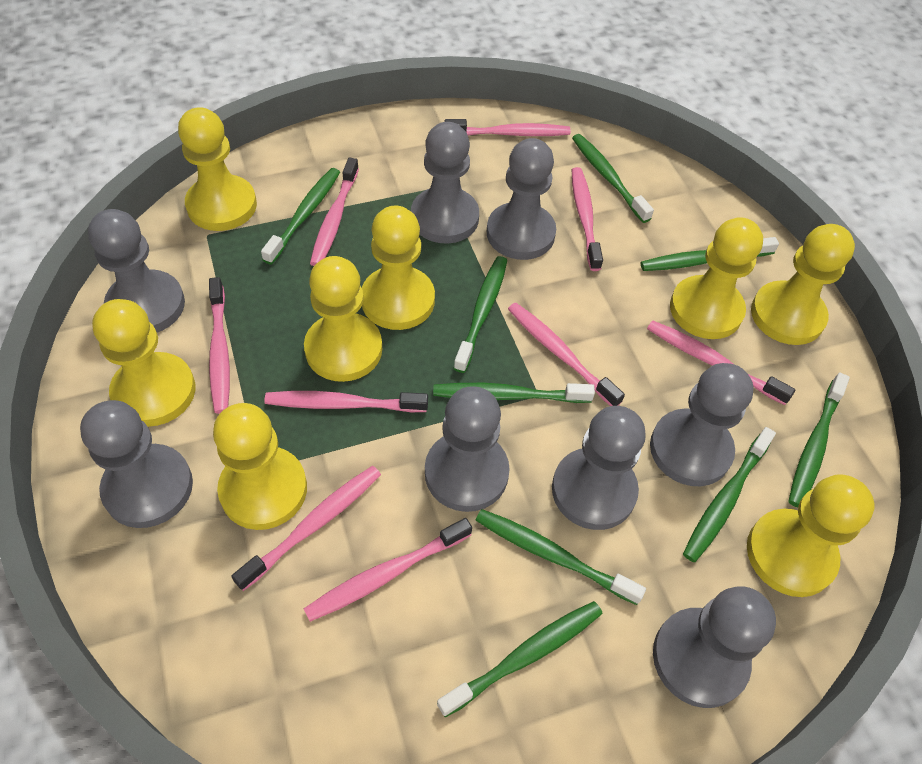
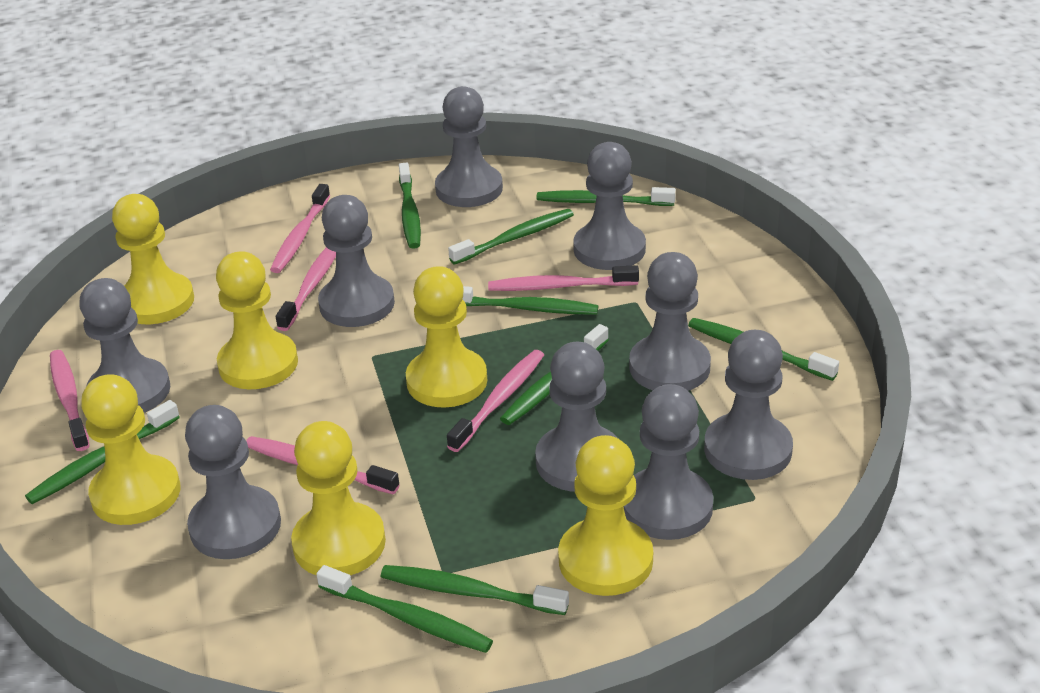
grey pawn: [80,400,193,528] [88,209,185,332] [411,122,479,244] [425,386,510,512] [487,138,556,260] [552,406,646,530] [650,363,754,486] [653,586,776,708] = 8 -> [79,278,171,413] [185,405,281,559] [318,195,395,327] [435,86,503,207] [535,342,618,492] [573,142,646,270] [623,384,713,540] [629,252,711,391] [704,330,793,480] = 9
pink toothbrush: [209,277,230,414] [231,466,381,591] [264,391,428,412] [304,518,472,622] [310,158,359,266] [444,119,571,136] [508,303,625,406] [572,167,603,271] [647,321,795,405] = 9 -> [50,350,90,451] [246,436,400,494] [270,184,330,273] [276,247,336,331] [447,350,544,452] [488,265,639,291] = 6
yellow pawn: [92,299,195,427] [178,107,257,231] [213,403,307,530] [304,256,382,382] [362,206,435,330] [670,217,763,339] [747,474,875,597] [751,224,855,345] = 8 -> [81,374,180,525] [112,194,194,324] [216,251,298,389] [291,421,386,576] [406,266,487,408] [558,435,653,596] = 6

